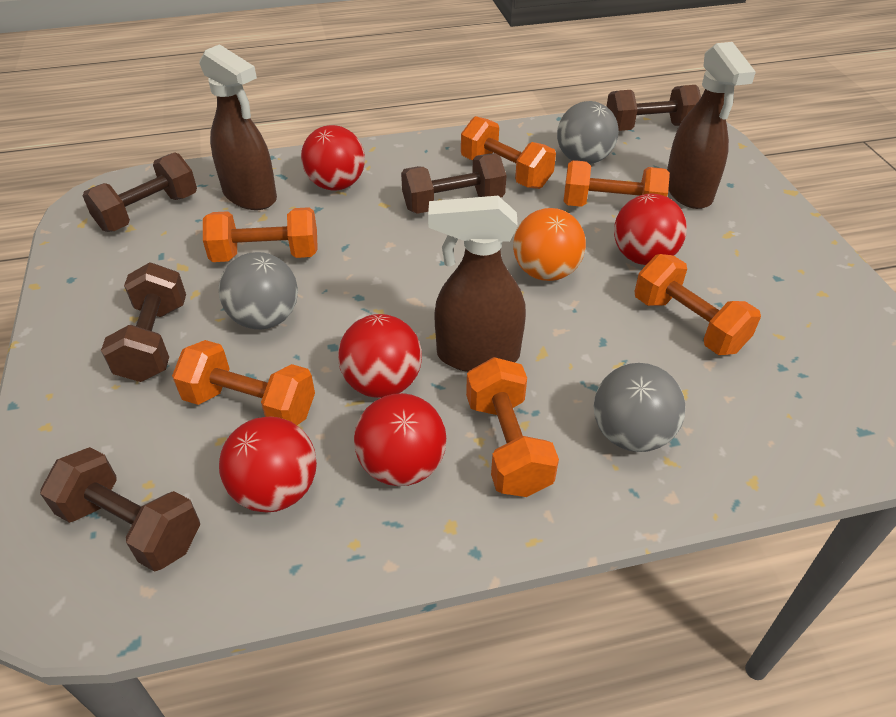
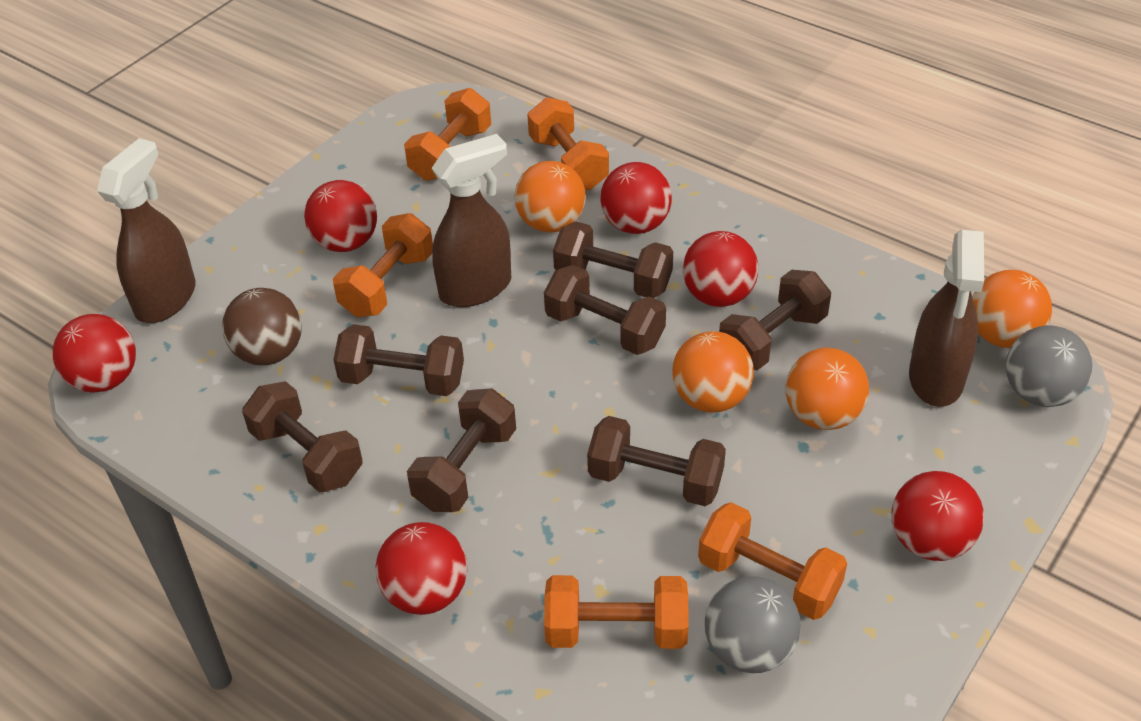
brown ball: none = 0 -> [222,288,302,365] = 1
brown dumbbell: [40,447,200,572] [83,152,197,232] [101,262,186,382] [401,154,506,214] [606,85,701,131] = 5 -> [242,381,363,493] [333,324,464,396] [407,388,516,512] [544,265,666,355] [553,221,673,298] [587,416,726,506] [719,270,831,371] = 7
grey ball: [219,252,298,329] [557,101,619,164] [593,363,685,452] = 3 -> [705,577,801,673] [1006,325,1093,407] = 2
orange ball: [513,208,586,281] = 1 -> [514,161,586,232] [672,331,754,412] [785,348,869,430] [972,270,1052,348] = 4
orange dumbbell: [172,340,315,425] [203,207,318,262] [461,116,556,189] [466,357,559,497] [564,160,670,207] [634,254,761,355] = 6 -> [333,213,433,317] [404,88,491,181] [527,97,609,190] [544,575,689,649] [698,502,847,620] = 5
red ball: [219,416,317,513] [301,125,365,190] [338,314,422,398] [354,393,446,486] [614,194,687,265] = 5 -> [53,314,136,393] [304,180,377,252] [375,522,467,615] [600,162,672,234] [683,231,758,307] [892,471,984,561] = 6

